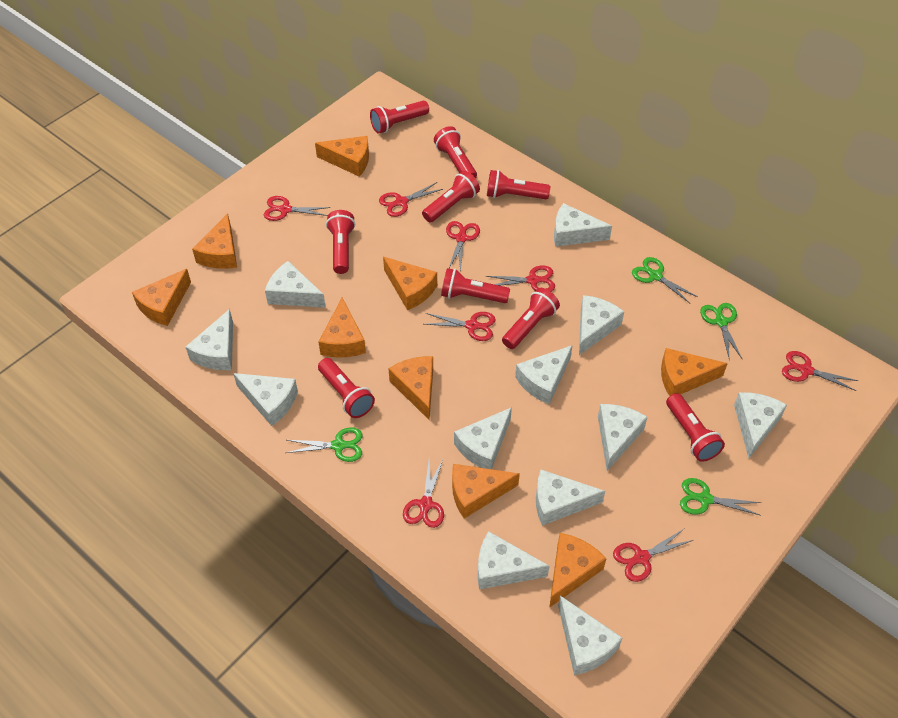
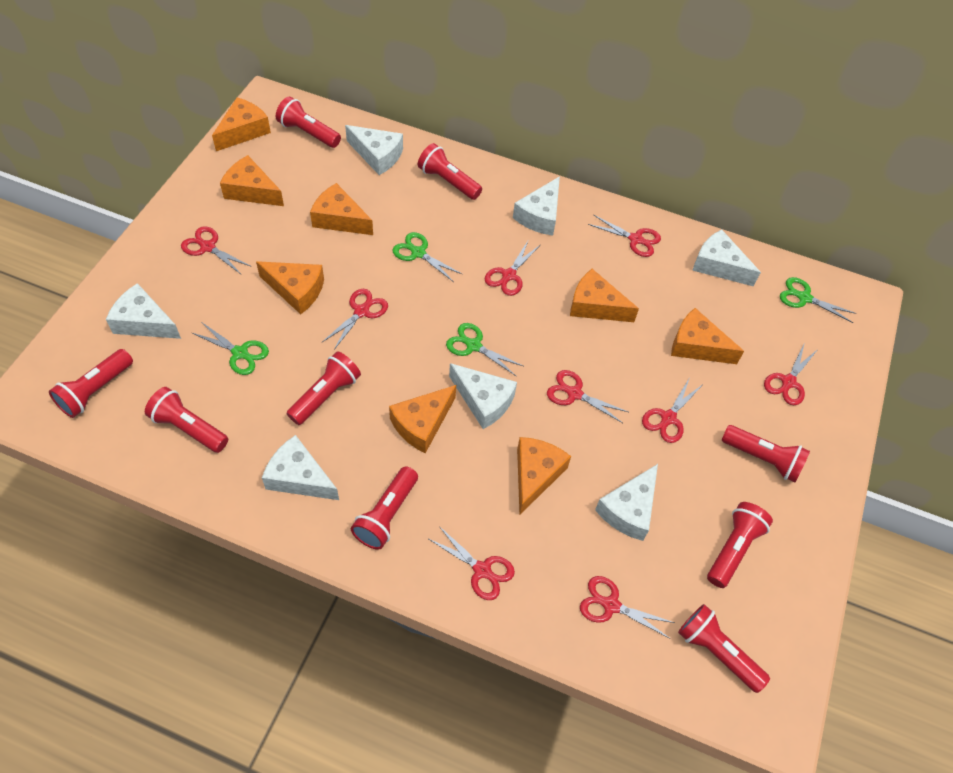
orange cheese: [132,269,191,326] [192,213,237,269] [315,136,369,177] [318,298,366,358] [383,257,437,310] [388,356,433,420] [452,464,520,519] [549,533,607,608] [661,348,728,396] = 9 -> [212,98,271,151] [220,155,284,206] [256,261,324,314] [310,183,373,235] [389,385,456,453] [517,437,571,515] [570,269,639,322] [671,308,744,364] = 8
red scissors: [264,196,331,221] [379,182,443,217] [403,460,444,528] [425,312,496,341] [446,221,480,271] [486,265,555,292] [613,528,693,582] [782,351,858,391] = 8 -> [181,226,252,275] [322,289,388,350] [429,526,515,600] [485,241,540,296] [547,370,628,423] [580,576,675,639] [588,215,661,257] [642,377,702,443] [764,342,818,405] = 9
white cheese: [186,309,233,370] [233,373,298,426] [265,261,326,308] [454,407,512,469] [478,531,550,590] [515,345,573,404] [536,470,605,526] [554,203,612,247] [558,596,622,675] [579,295,624,355] [598,404,648,471] [734,392,787,458] = 12 -> [106,283,181,339] [262,435,339,500] [345,125,403,175] [449,363,517,429] [513,176,560,236] [595,464,658,541] [692,229,761,287] = 7

